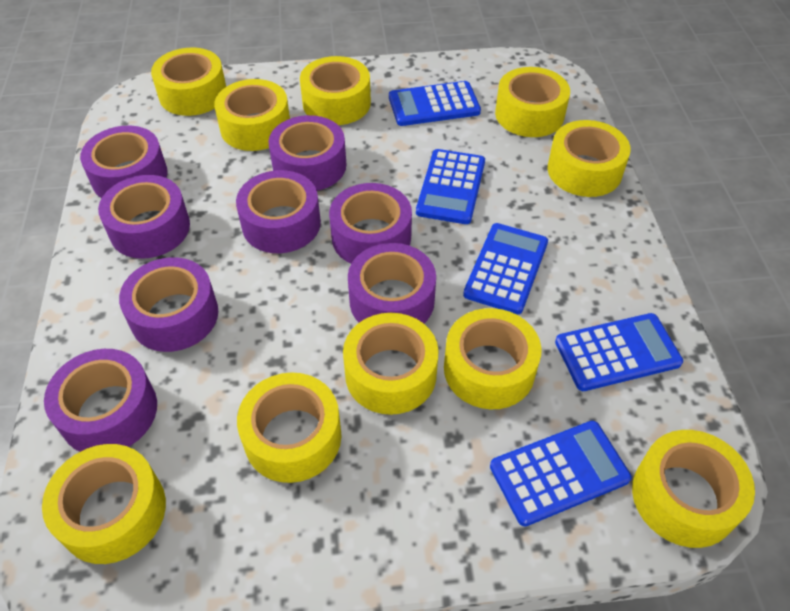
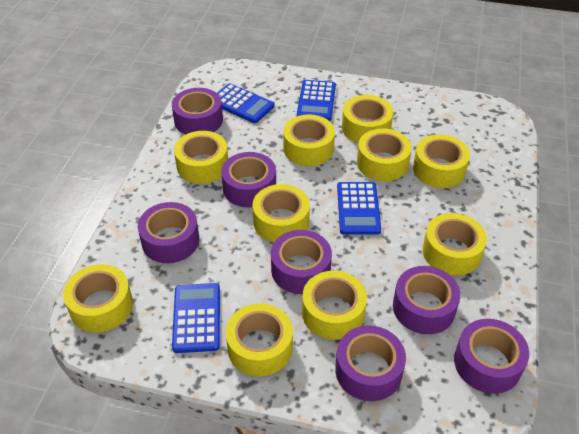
blue calculator: [389,81,481,126] [416,149,485,224] [463,223,548,314] [490,421,631,526] [555,313,683,391] = 5 -> [172,283,220,353] [217,83,275,123] [297,80,336,121] [337,182,381,235] = 4
purple tape: [44,349,157,452] [80,126,168,198] [98,175,190,259] [119,257,218,352] [236,170,321,253] [268,115,346,191] [329,183,412,263] [348,243,436,323] = 8 -> [138,202,199,263] [172,88,223,135] [221,152,276,207] [271,230,332,294] [335,325,406,401] [393,266,461,334] [454,319,529,394] = 7

